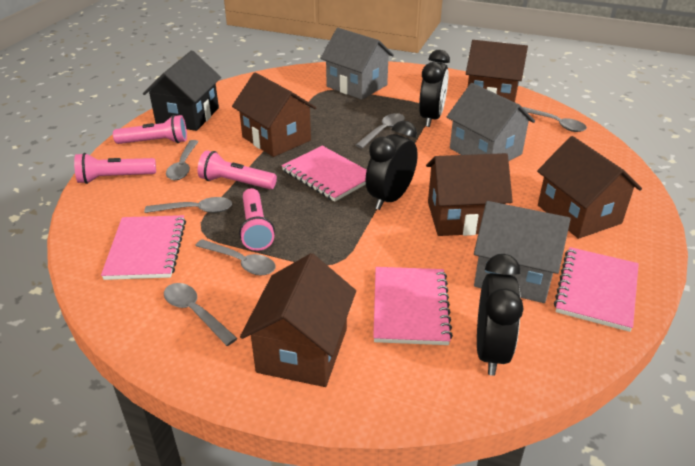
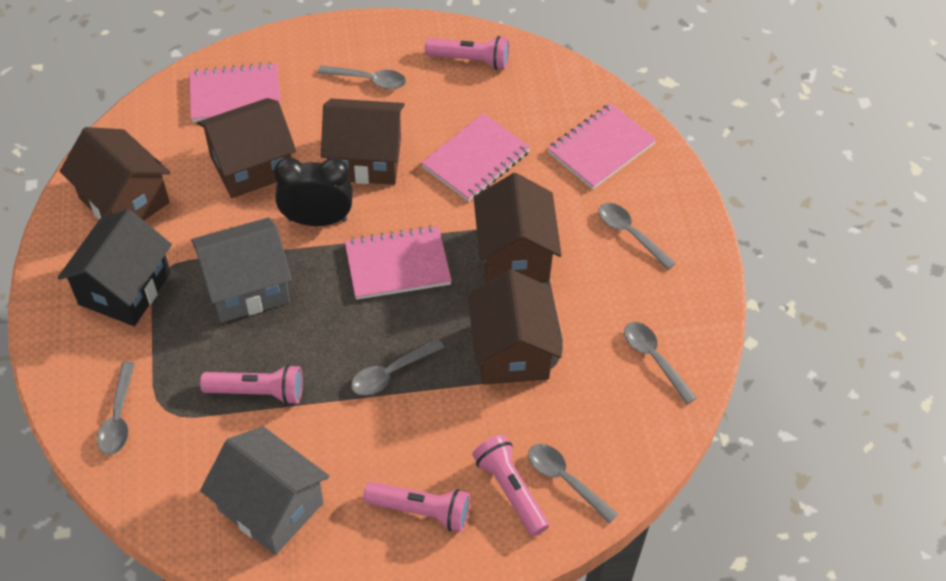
black clock: [366,121,418,210] [419,50,450,127] [477,254,523,376] = 3 -> [274,158,353,226] = 1
grey house: [320,28,394,100] [447,83,535,161] [474,201,571,303] = 3 -> [191,218,292,322] [200,426,329,555] = 2

